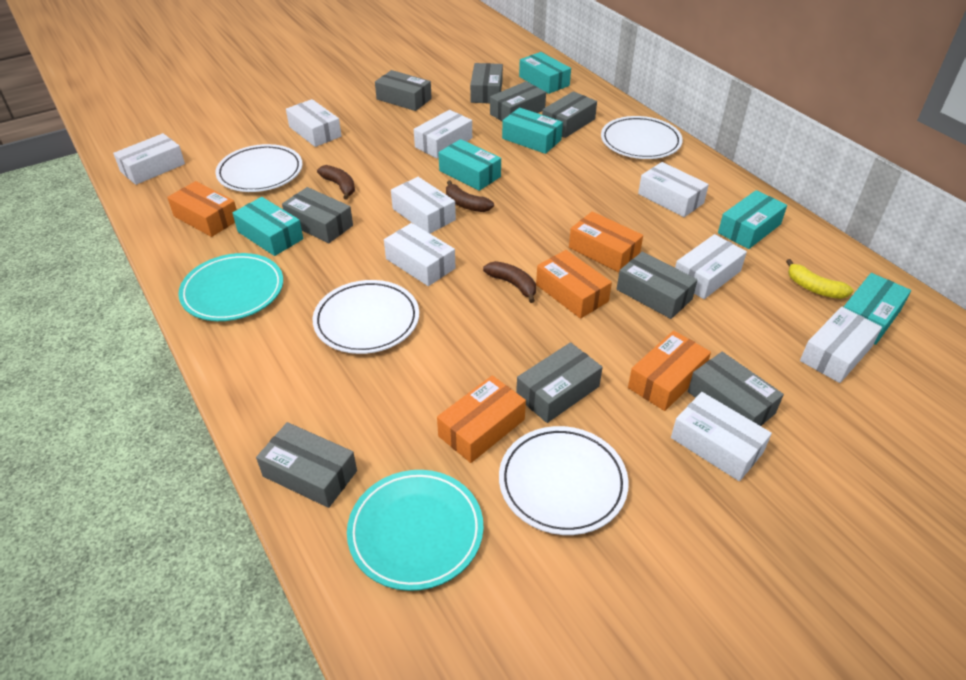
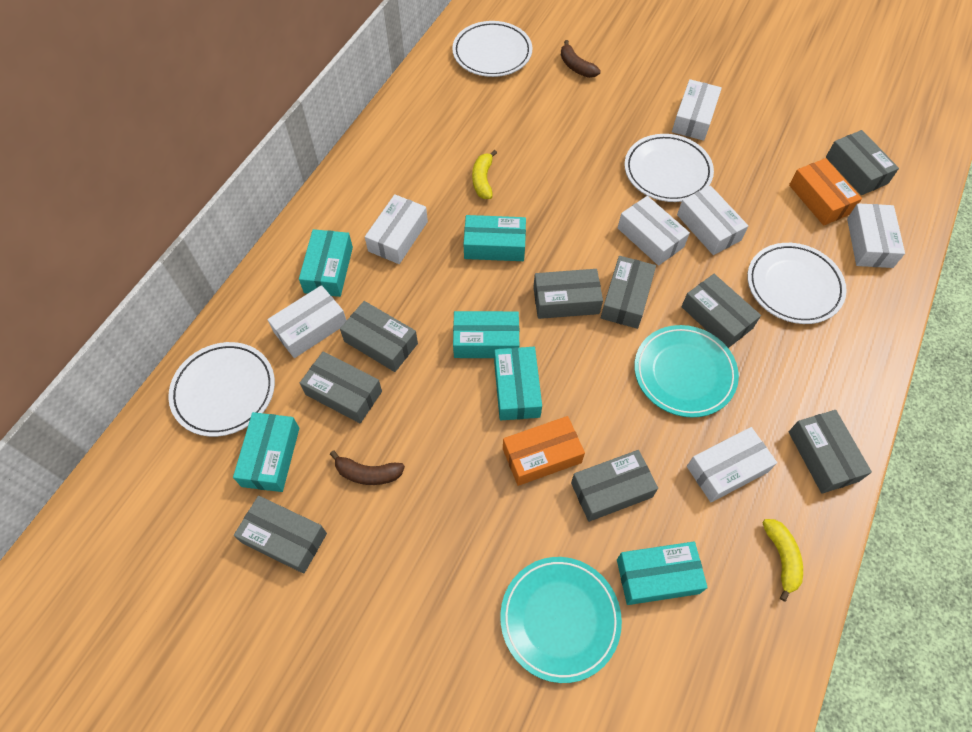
brown banana: [317,165,355,200] [446,180,494,212] [483,261,536,303] = 3 -> [330,451,405,485] [561,40,601,78] = 2
orange box: [167,181,237,237] [437,375,526,463] [536,250,612,319] [569,211,643,272] [628,331,711,411] = 5 -> [503,416,585,486] [789,158,862,226] = 2
white box: [113,133,185,185] [286,99,341,147] [384,223,455,286] [391,177,456,234] [414,110,472,158] [638,162,709,217] [671,392,772,481] [675,234,747,299] [800,307,882,383] = 9 -> [267,285,347,358] [365,194,428,264] [618,196,690,266] [672,79,722,141] [677,186,748,255] [687,427,777,502] [847,203,905,268] = 7
yellow banana: [786,259,853,299] = 1 -> [472,150,497,199] [762,519,803,602] = 2

